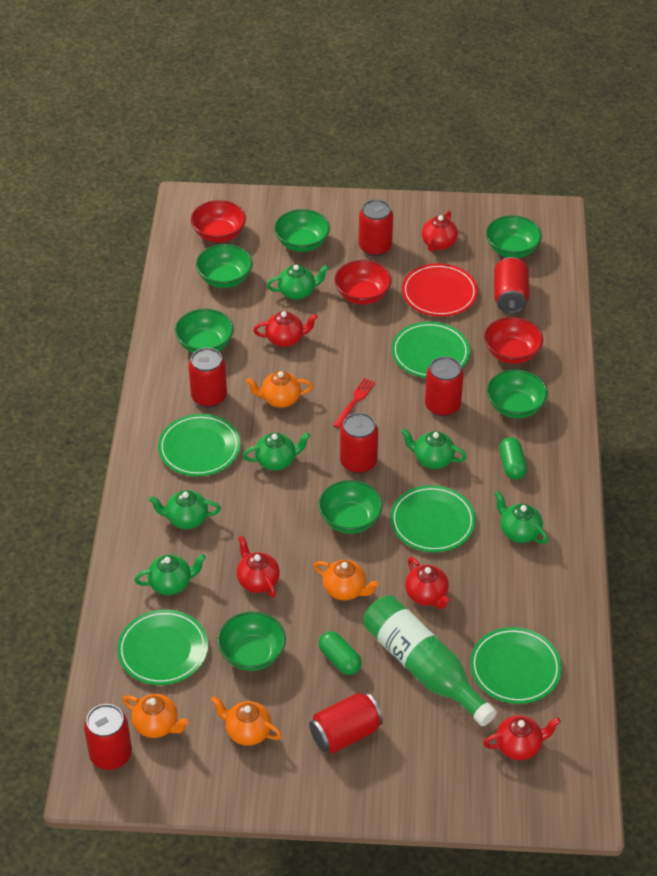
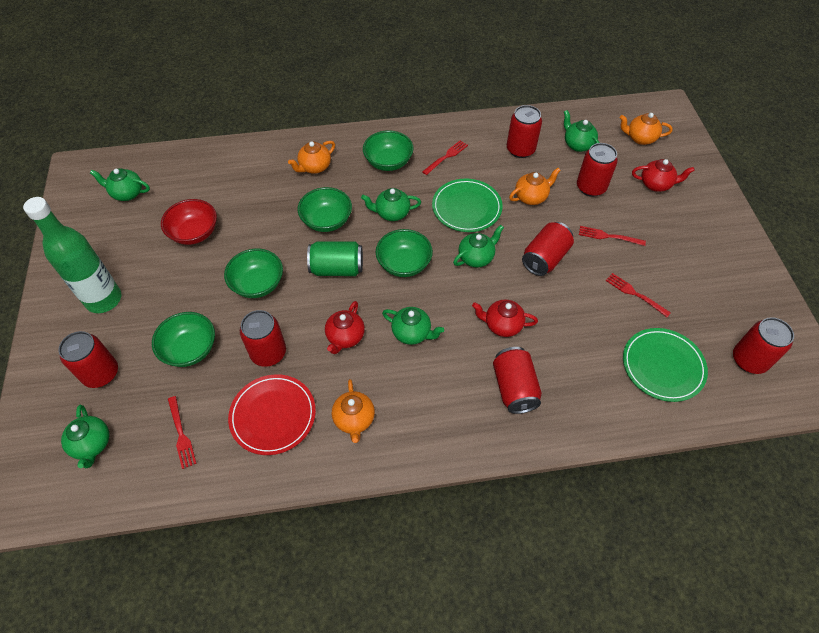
green bowl: [175,309,234,353] [196,244,253,288] [217,611,286,671] [274,209,330,252] [318,480,383,534] [486,215,542,258] [487,369,548,418] = 7 -> [152,312,215,367] [224,249,283,298] [298,187,352,232] [363,130,414,171] [376,229,433,277] = 5
green can: none = 0 -> [307,241,363,276] = 1
green capsule: [318,631,362,675] [499,437,527,480] = 2 -> none = 0
green plate: [117,609,208,685] [158,414,241,476] [390,485,476,552] [391,322,470,378] [470,627,562,704] = 5 -> [432,179,503,232] [623,328,708,402] = 2
red bowl: [191,200,246,243] [334,260,392,305] [484,317,543,364] = 3 -> [161,199,217,245] = 1
red fork: [333,378,376,428] = 1 -> [168,396,197,469] [422,140,468,175] [579,226,646,246] [606,273,671,317] = 4
red teapot: [236,536,280,598] [253,311,318,347] [405,557,450,609] [422,211,458,252] [483,715,561,760] = 5 -> [325,301,365,354] [472,299,538,337] [632,159,695,192] = 3

